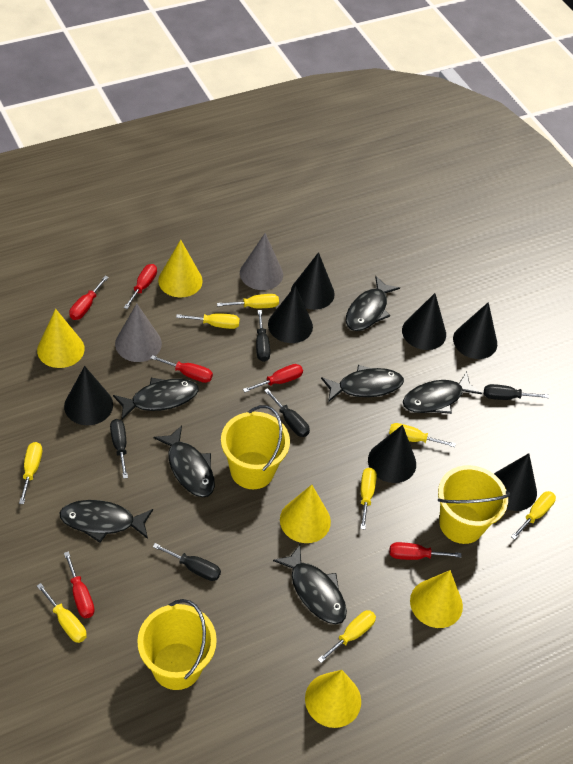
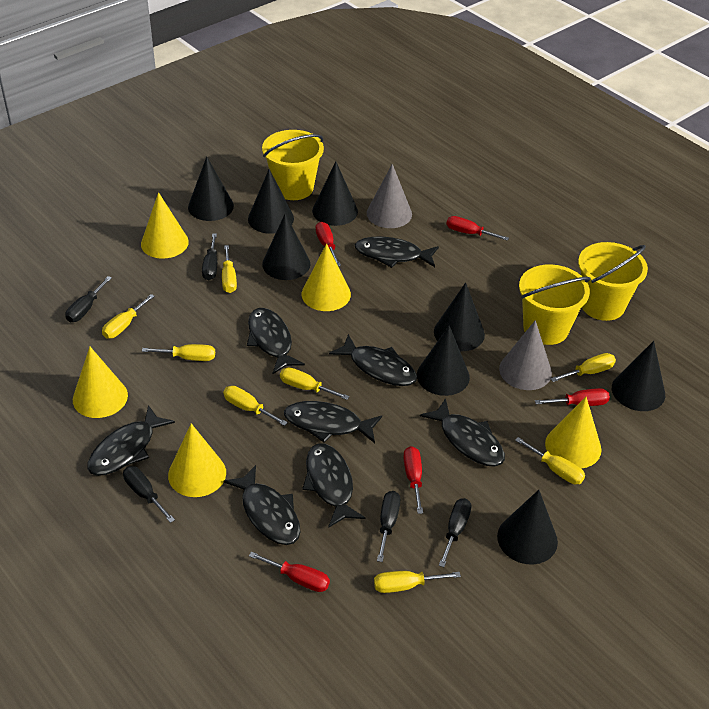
black cone: [64,366,113,425] [268,285,313,343] [291,252,335,310] [368,425,416,483] [402,293,446,350] [453,302,497,359] [494,453,537,511] = 7 -> [188,156,234,221] [248,169,294,234] [262,214,310,280] [312,162,358,226] [417,325,470,396] [434,282,485,351] [497,490,558,565] [612,341,665,411] = 8
black fish: [60,500,153,543] [113,378,199,420] [153,425,215,497] [273,545,347,624] [321,365,404,402] [346,276,400,331] [403,372,482,414] = 7 -> [88,405,175,476] [223,465,300,545] [247,308,305,374] [284,401,382,443] [302,443,365,528] [329,334,417,386] [355,236,439,268] [420,398,505,466] = 8
red screwdriver: [64,551,95,618] [69,276,109,320] [124,264,157,309] [150,355,213,383] [243,364,303,392] [389,542,462,560] = 6 -> [249,552,330,592] [316,222,341,266] [403,446,423,514] [446,216,509,241] [535,388,610,406] = 5

